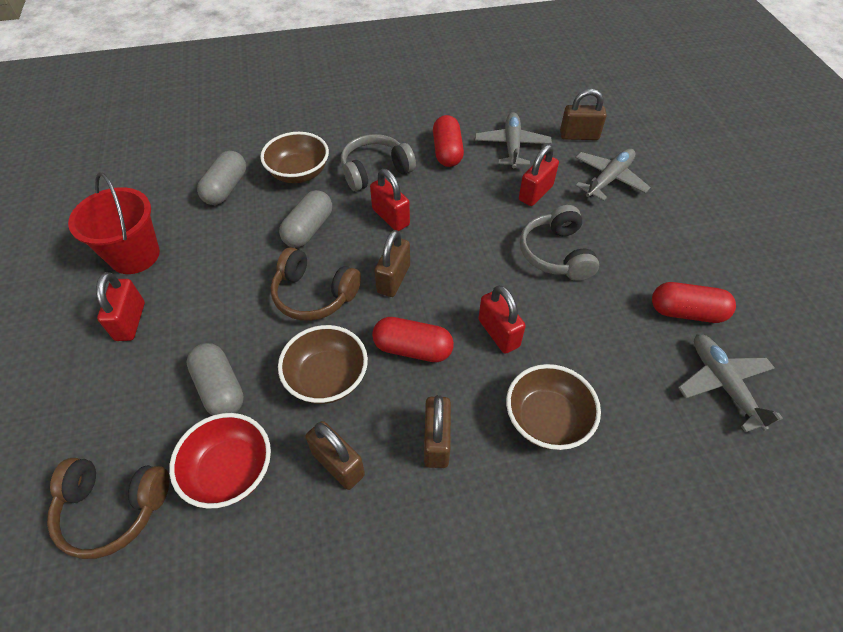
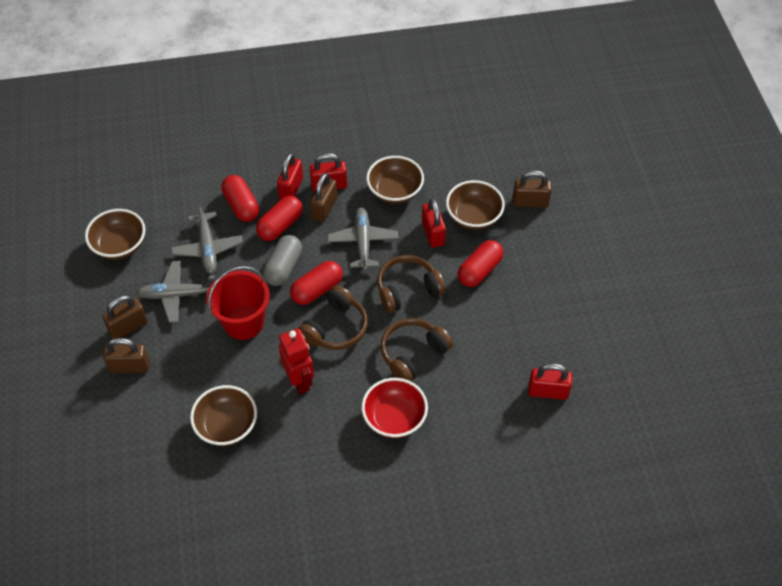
brown bowl: [260,132,329,183] [278,325,368,404] [506,364,601,450] = 3 -> [85,209,145,260] [190,385,257,446] [366,156,424,204] [446,180,505,230] = 4
brown headphones: [47,458,170,559] [270,247,361,321] = 2 -> [299,285,368,350] [377,255,446,313] [380,318,453,381] = 3
grey capsule: [186,343,244,415] [197,151,246,205] [279,190,332,247] = 3 -> [263,235,302,286] = 1
grey headphones: [341,134,416,191] [520,205,599,281] = 2 -> none = 0
red capsule: [372,317,454,362] [433,115,464,167] [652,282,736,323] = 3 -> [221,175,259,222] [256,196,303,241] [290,261,343,305] [458,240,503,287] = 4
red robot: none = 0 -> [279,328,314,394] = 1

